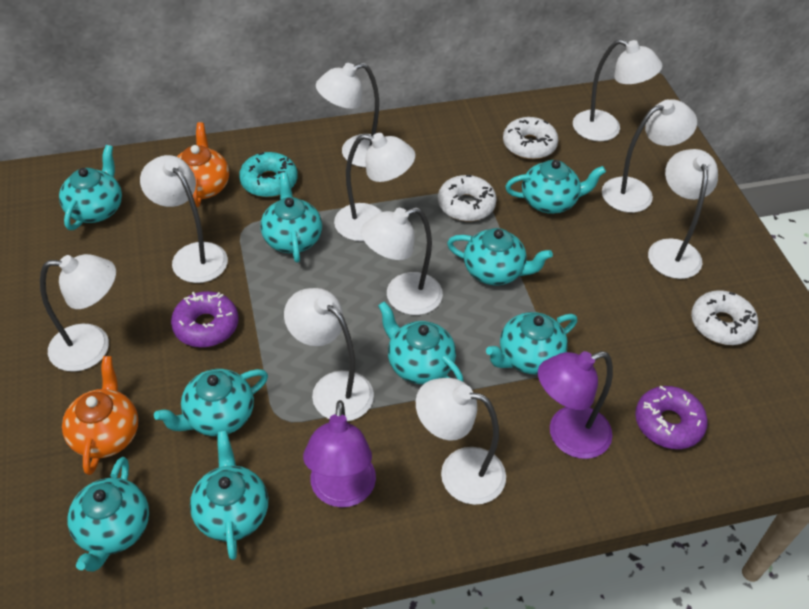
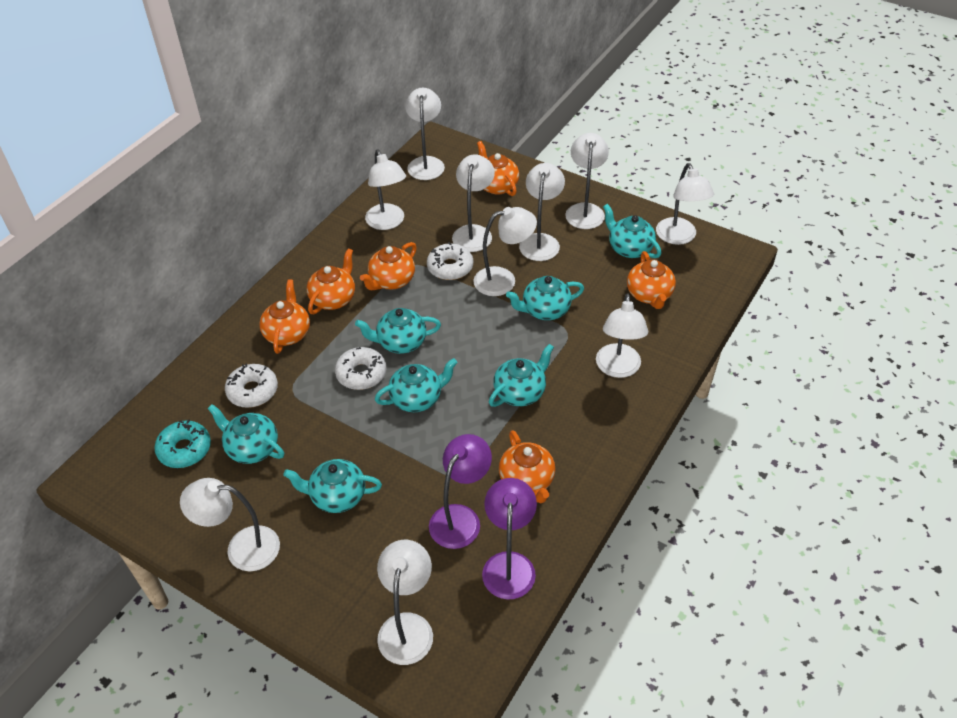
orange teapot: [62,356,138,475] [177,122,229,207] = 2 -> [259,279,310,354] [307,248,355,314] [360,242,417,290] [477,141,519,196] [499,430,555,503] [627,251,676,309] = 6
purple donut: [171,291,238,347] [635,386,708,449] = 2 -> none = 0
turquoise teapot: [59,145,122,230] [67,457,149,572] [154,369,268,436] [190,430,268,560] [261,172,322,262] [378,301,464,384] [447,228,553,285] [486,312,577,375] [505,160,606,214] = 9 -> [208,404,284,464] [283,459,382,513] [355,308,441,354] [375,358,457,412] [489,344,554,407] [506,276,584,320] [603,204,661,258] = 7

